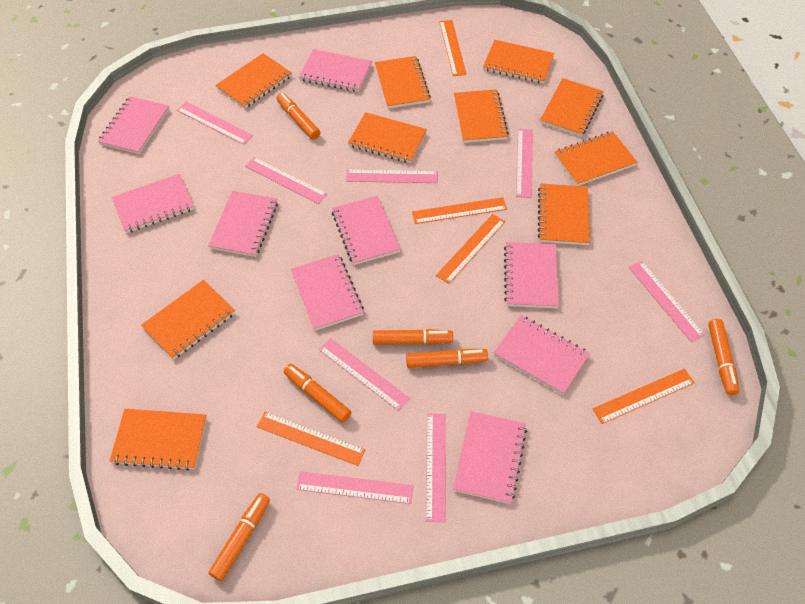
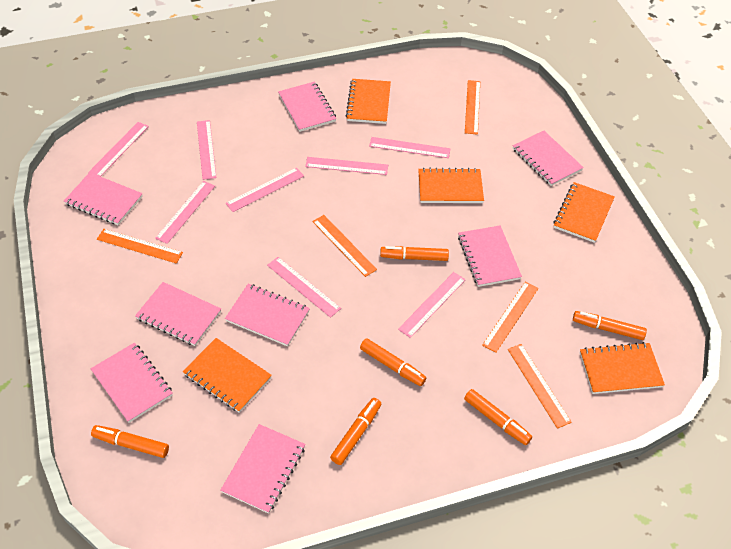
orange notebook: [110,409,207,471] [141,280,235,360] [216,53,292,108] [348,112,427,163] [375,56,431,109] [454,89,509,143] [483,40,554,84] [538,184,590,245] [540,78,604,136] [555,131,637,186] = 10 -> [183,338,272,413] [346,79,391,124] [418,168,484,203] [554,182,615,243] [580,342,665,394] = 5
pink notebook: [98,96,169,154] [112,174,194,233] [208,191,278,257] [291,254,364,331] [299,49,372,92] [332,196,401,265] [453,411,527,504] [494,315,590,395] [504,242,559,308] = 9 -> [64,172,143,225] [91,343,173,423] [135,282,221,346] [221,424,305,514] [225,284,310,346] [278,82,336,132] [458,226,522,287] [513,131,584,186] = 8

